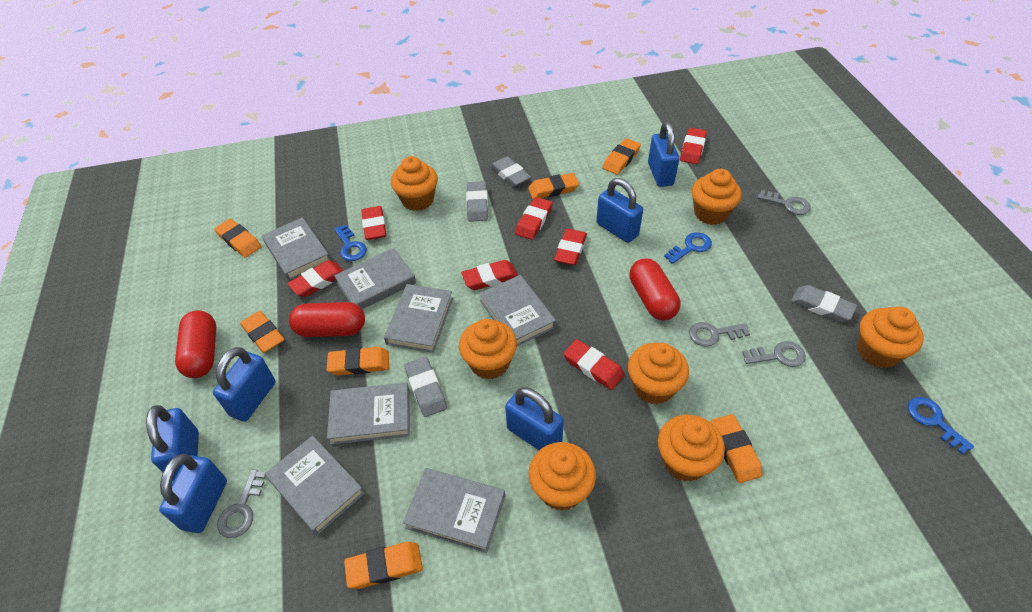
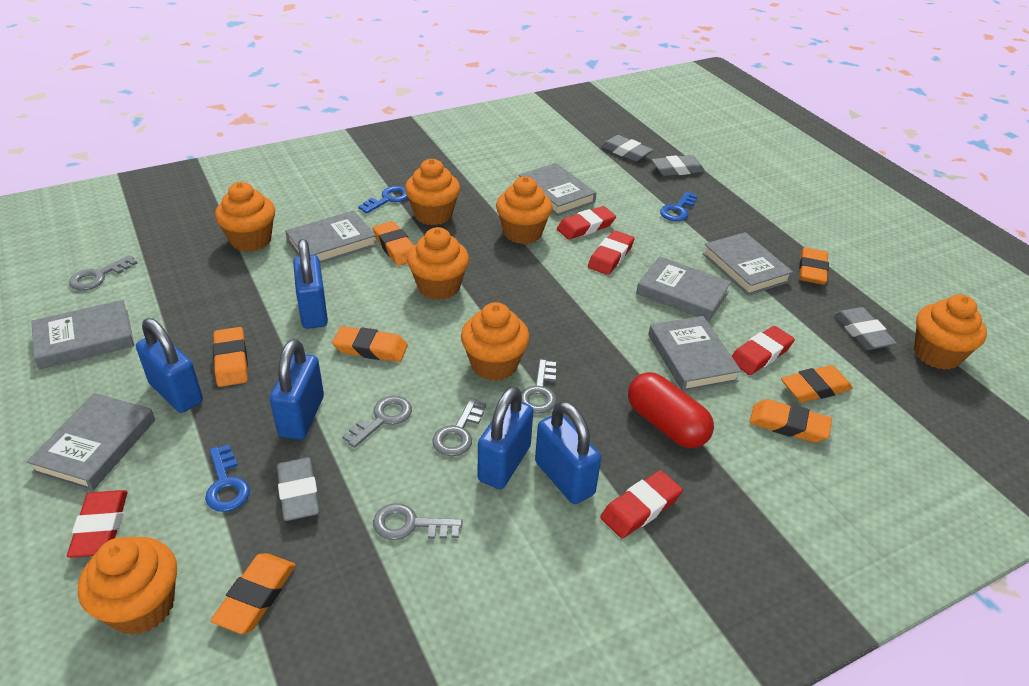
blue padlock: [146,405,199,482] [159,454,227,533] [213,347,275,422] [505,387,564,450] [596,178,643,243] [648,122,679,187] = 6 -> [136,318,203,413] [270,339,324,440] [293,239,328,329] [477,386,533,489] [535,401,601,504] = 5
grey key: [217,469,266,538] [689,322,750,347] [742,341,806,367] [757,190,811,215] = 4 -> [69,255,137,291] [342,396,412,448] [373,503,463,540] [432,398,486,456] [521,359,557,414] = 5
red capsule: [175,310,216,378] [289,302,365,337] [629,258,680,320] = 3 -> [628,372,714,448] = 1
red eraser: [287,260,344,297] [361,206,386,240] [461,260,518,290] [515,197,553,240] [554,229,587,265] [563,339,625,390] [680,128,707,164] = 7 -> [67,490,128,558] [557,206,616,240] [588,230,634,275] [600,470,683,538] [732,326,795,375] = 5

